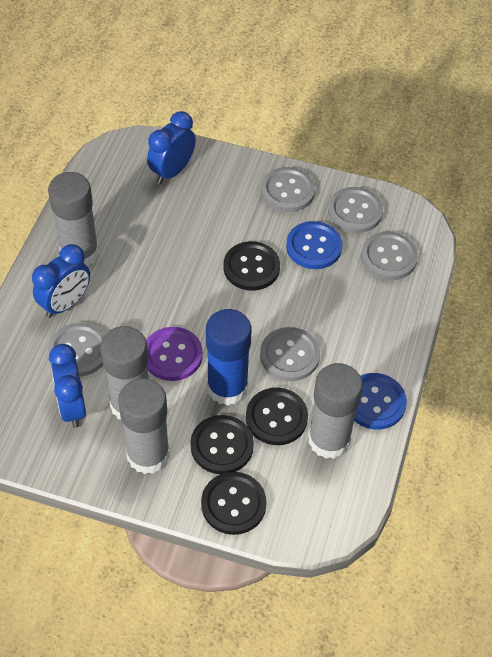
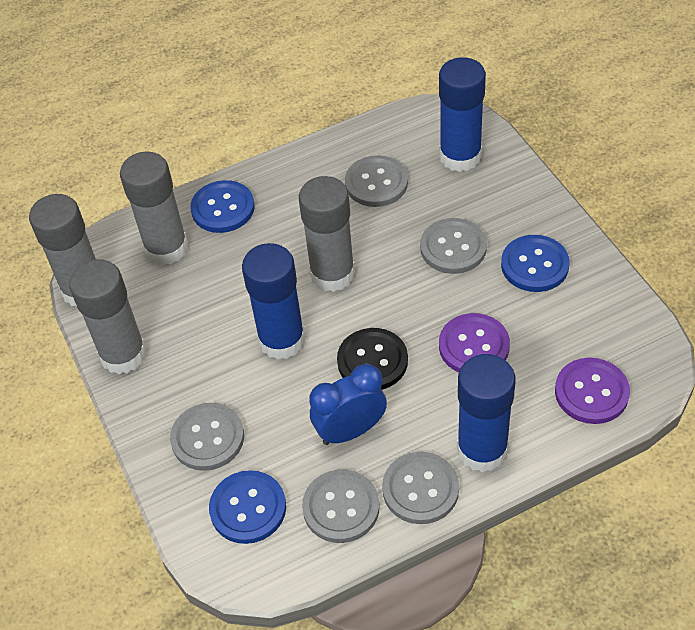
black button: [190,415,254,474] [201,472,267,535] [223,241,280,291] [246,388,308,445] = 4 -> [337,328,408,390] = 1
blue button: [286,221,342,269] [354,373,407,430] = 2 -> [190,180,255,233] [209,470,286,544] [501,235,570,292] = 3
blue clock: [32,244,90,318] [49,344,86,428] [147,111,196,184] = 3 -> [309,364,387,445] = 1
blue glue stick: [206,309,251,406] = 1 -> [242,243,305,359] [439,57,486,172] [457,354,516,472] = 3
purple button: [146,327,203,381] = 1 -> [439,313,510,372] [555,358,630,424] = 2

